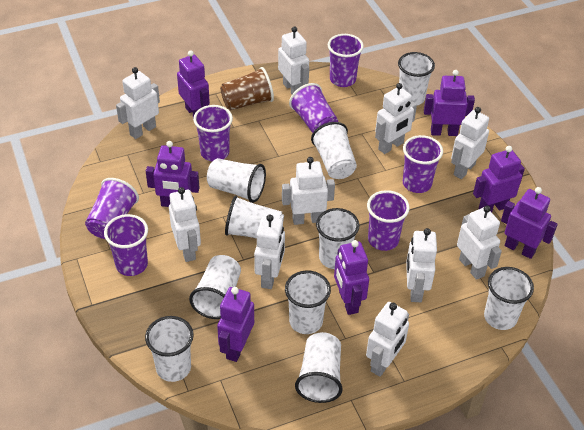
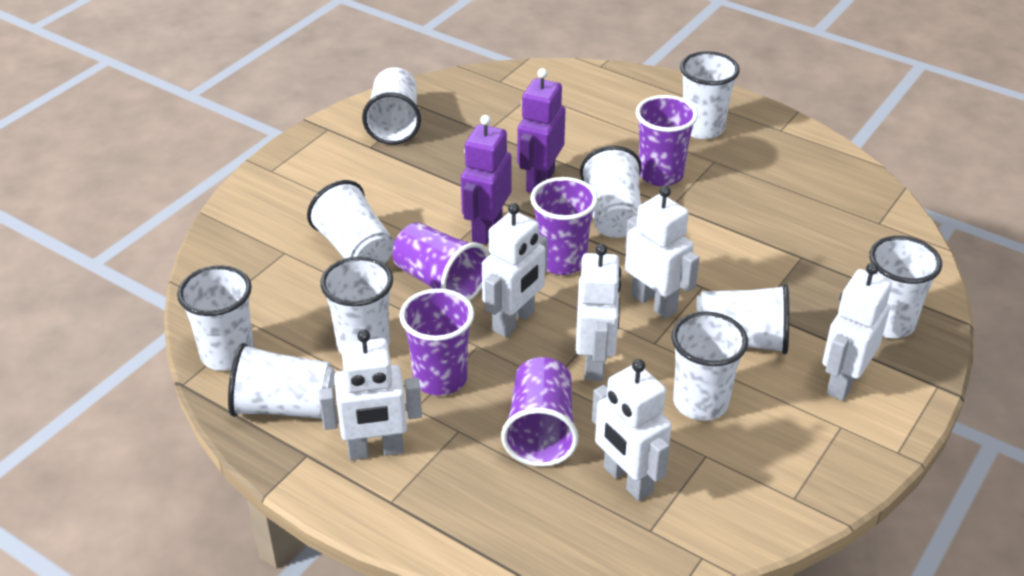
brown cup: [220,67,274,110] = 1 -> none = 0
purple cup: [85,178,139,239] [104,214,148,276] [193,105,233,161] [289,83,338,133] [328,34,364,87] [367,190,410,251] [403,135,443,193] = 7 -> [393,222,489,301] [399,288,474,396] [501,357,579,467] [530,177,598,275] [636,95,698,187] = 5
purple robot: [146,141,199,207] [177,50,210,118] [217,287,254,362] [334,240,369,315] [424,70,475,136] [473,146,525,212] [501,187,558,259] = 7 -> [461,115,512,245] [517,68,566,193] = 2
white robot: [116,67,160,139] [169,187,201,262] [254,215,285,289] [278,27,309,94] [282,157,335,225] [366,302,409,377] [375,83,417,154] [406,228,437,302] [451,107,489,179] [457,206,502,280] = 10 -> [319,329,422,460] [482,203,548,337] [576,244,621,381] [592,359,672,501] [625,186,699,319] [822,263,892,401] = 6

